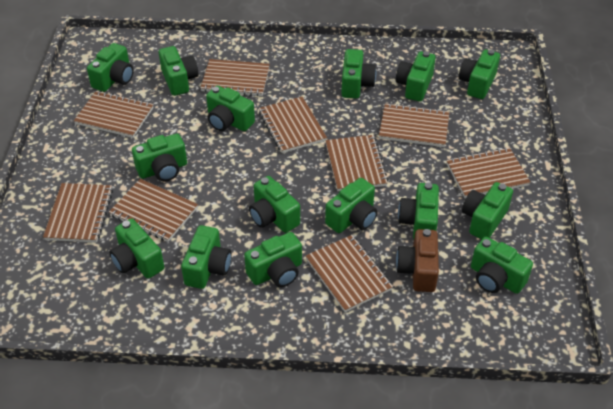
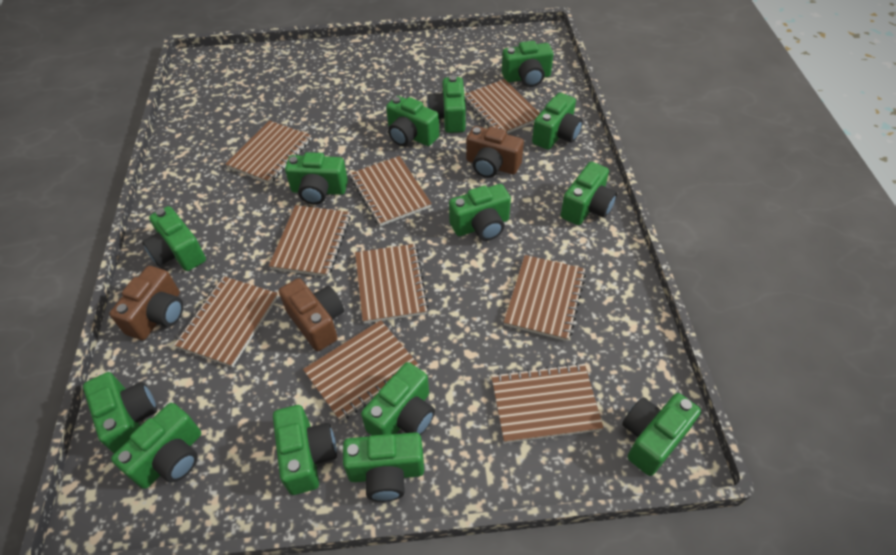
brown camera: [396,229,439,292] = 1 -> [109,266,183,340] [279,278,344,351] [466,126,524,178] = 3
green camera: [87,43,134,92] [109,218,164,279] [132,133,187,181] [159,46,198,96] [181,225,232,289] [206,86,255,131] [244,232,302,287] [249,176,300,233] [325,178,378,233] [341,49,376,99] [396,51,436,101] [398,183,439,238] [459,49,500,99] [462,182,513,239] [471,237,533,294] = 15 -> [83,372,157,453] [111,403,201,489] [142,206,206,271] [273,405,337,495] [285,152,348,205] [343,432,424,502] [361,362,435,436] [386,96,440,146] [427,76,466,133] [449,184,511,241] [502,41,553,87] [532,93,583,150] [561,162,617,225] [622,393,701,476] = 14

